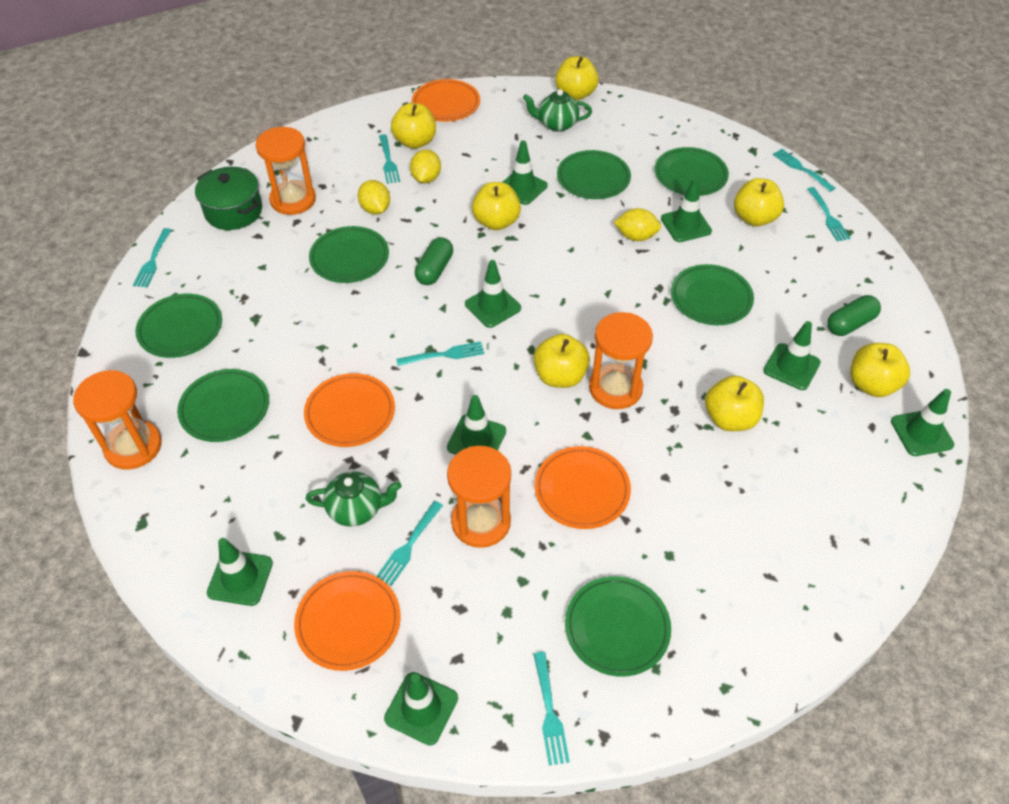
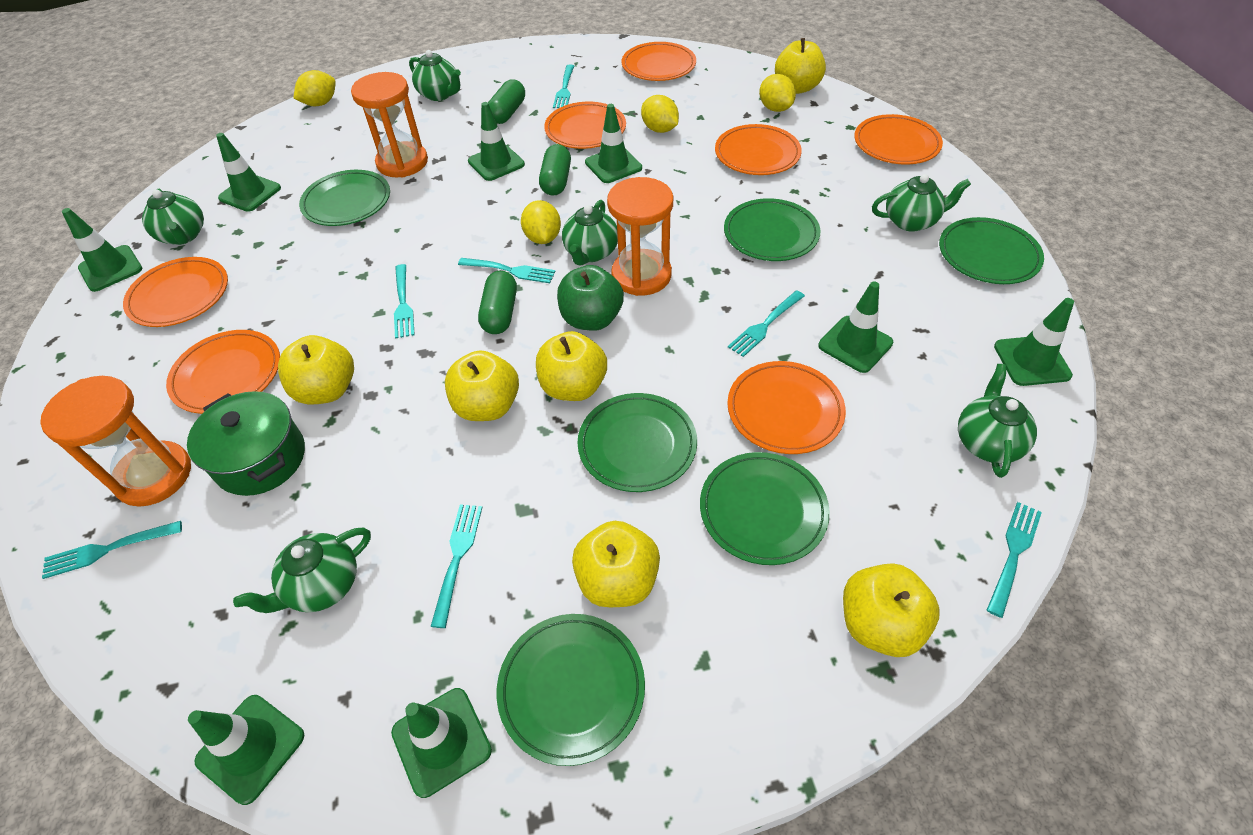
green apple: none = 0 -> [557,265,624,331] = 1
green capsule: [415,237,453,285] [827,295,881,336] = 2 -> [478,271,517,334] [488,80,525,124] [539,144,571,196] = 3
green plate: [136,293,222,358] [177,369,269,442] [309,226,389,283] [557,150,631,199] [565,576,671,677] [655,147,729,196] [671,264,754,325] = 7 -> [299,170,390,226] [497,614,645,766] [577,393,697,492] [700,452,830,565] [724,198,820,261] [939,217,1044,284] = 6
green teapot: [306,471,402,527] [523,89,592,132] = 2 -> [142,188,204,245] [233,528,371,613] [409,50,461,101] [562,200,618,266] [872,174,971,232] [958,364,1037,478] = 6
orange hourglass: [73,370,162,470] [256,127,316,215] [447,446,511,548] [589,312,653,409] = 4 -> [40,376,191,507] [351,72,428,178] [607,177,673,296] = 3
orange plate: [294,571,401,671] [304,373,395,447] [412,79,480,122] [535,446,631,529] = 4 -> [123,257,228,327] [166,330,280,414] [544,102,626,149] [622,42,696,81] [715,124,802,175] [727,361,846,454] [854,114,943,164] = 7
yellow apple: [391,103,436,149] [472,182,521,230] [534,334,590,388] [555,56,599,100] [705,376,764,431] [734,178,784,226] [850,343,910,397] = 7 -> [278,335,354,405] [445,350,519,421] [536,331,607,401] [572,521,660,607] [775,38,826,94] [843,563,940,657] = 6
yellow lemon: [358,180,390,215] [410,149,441,183] [614,208,661,241] = 3 -> [294,70,336,106] [521,200,561,244] [641,95,679,133] [759,74,796,112] = 4

